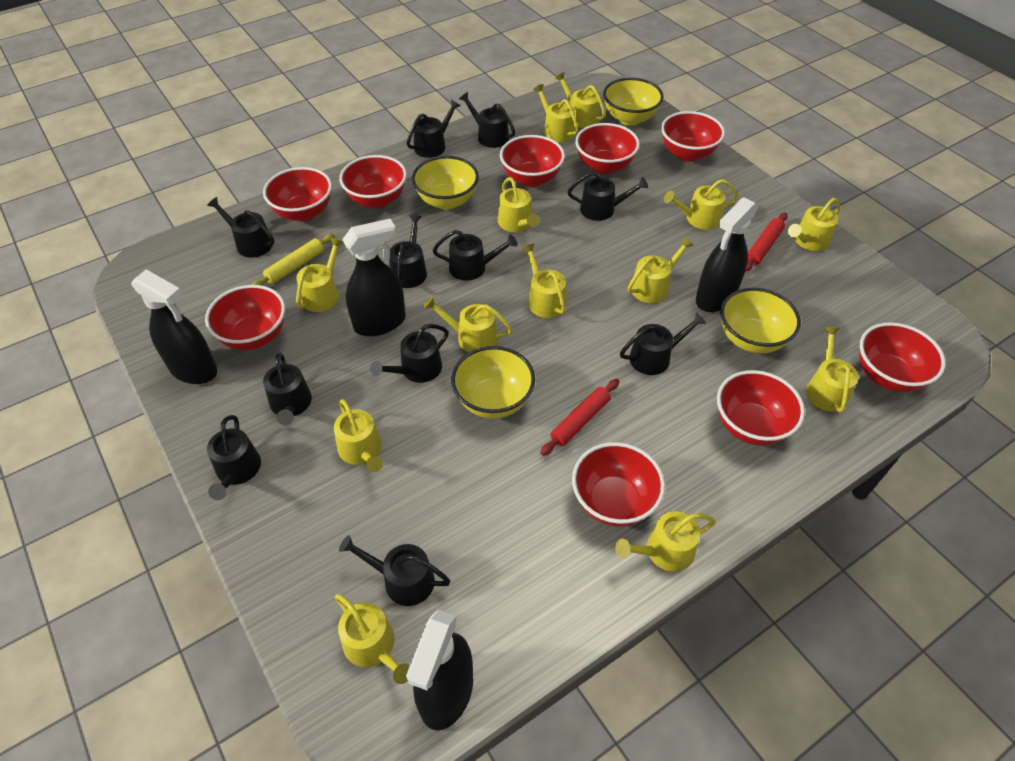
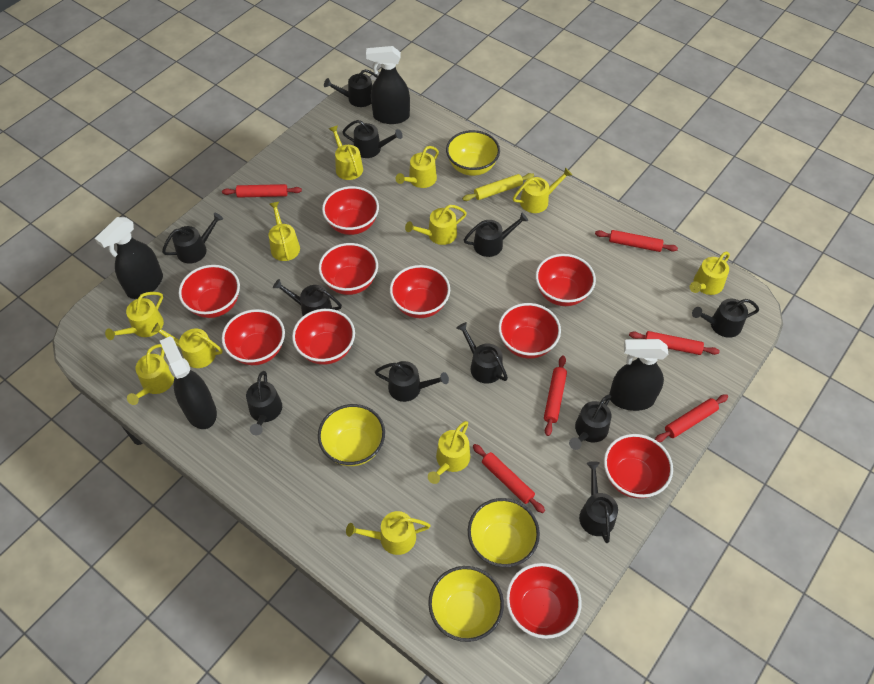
red bowl: [205,285,285,350] [263,167,332,222] [339,155,407,209] [500,135,565,187] [572,442,665,526] [575,123,640,174] [661,111,725,162] [717,370,805,446] [859,322,946,392] = 9 -> [179,265,240,318] [222,309,285,365] [292,309,355,365] [319,243,378,295] [322,186,379,235] [390,265,450,318] [498,303,561,359] [506,563,582,639] [535,254,596,306] [604,434,673,499] = 10
red rolling pin: [540,379,619,456] [745,212,787,272] = 2 -> [222,184,302,198] [473,444,545,513] [544,356,567,436] [595,230,678,252] [629,331,720,355] [655,394,728,442] = 6
yellow watering can: [296,238,343,312] [334,399,383,473] [335,594,410,684] [423,296,512,353] [498,177,539,232] [522,243,566,318] [533,84,578,143] [555,72,606,128] [615,511,716,572] [628,237,693,303] [664,179,738,230] [788,198,840,251] [806,327,858,413] = 13 -> [105,292,164,340] [127,344,174,405] [151,323,223,368] [268,202,300,261] [329,125,363,180] [346,511,430,555] [396,146,439,188] [405,205,467,245] [428,421,470,484] [513,168,572,213] [690,252,730,295] = 11

